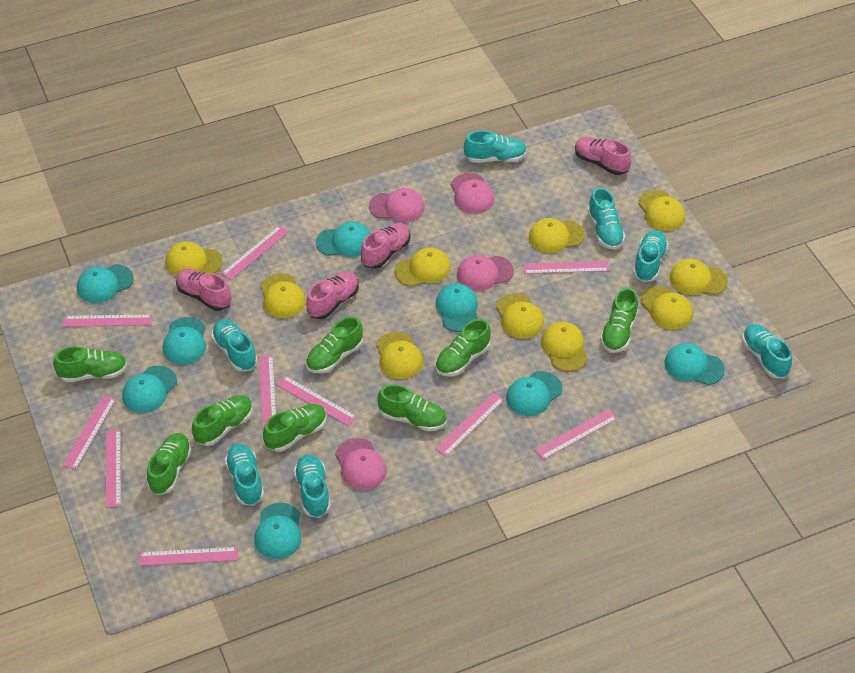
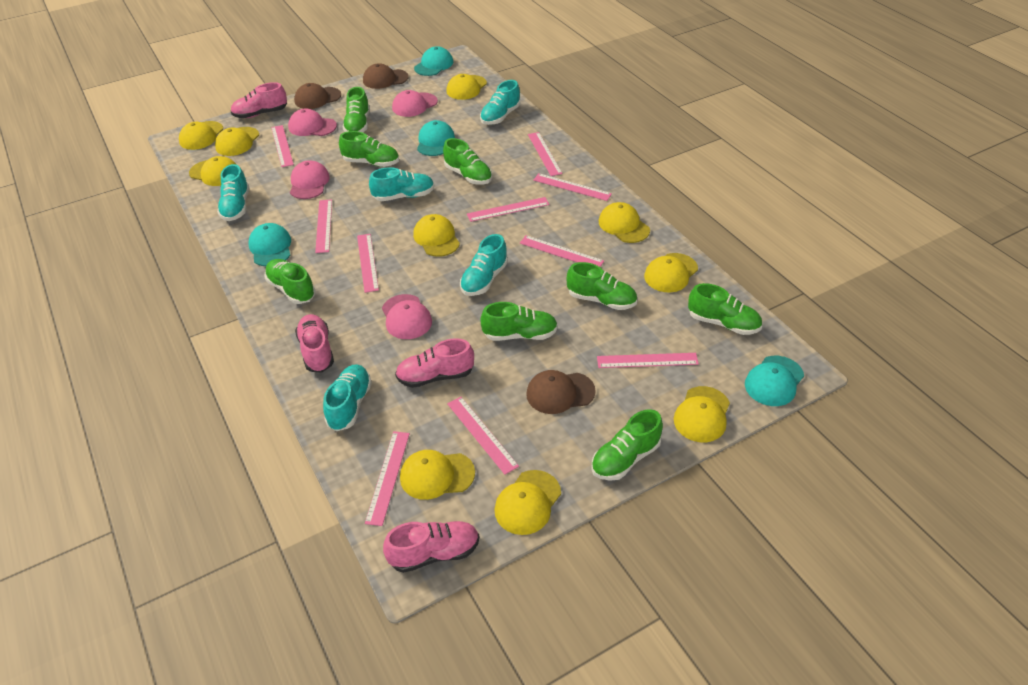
brown cap: none = 0 -> [294,83,341,109] [363,63,409,89] [526,370,596,414] = 3
turquoise cap: [77,264,134,303] [122,366,177,413] [163,317,206,365] [254,502,302,559] [316,222,370,257] [436,283,478,332] [506,371,562,416] [664,343,725,385] = 8 -> [248,223,291,266] [414,46,453,76] [417,120,455,156] [745,356,804,406] = 4
turquoise shoe: [211,320,258,372] [225,444,264,506] [294,454,330,518] [464,130,527,163] [587,188,625,250] [633,230,668,282] [742,324,792,378] = 7 -> [217,164,249,221] [323,365,372,431] [369,167,435,201] [460,234,508,296] [480,80,520,125] = 5

